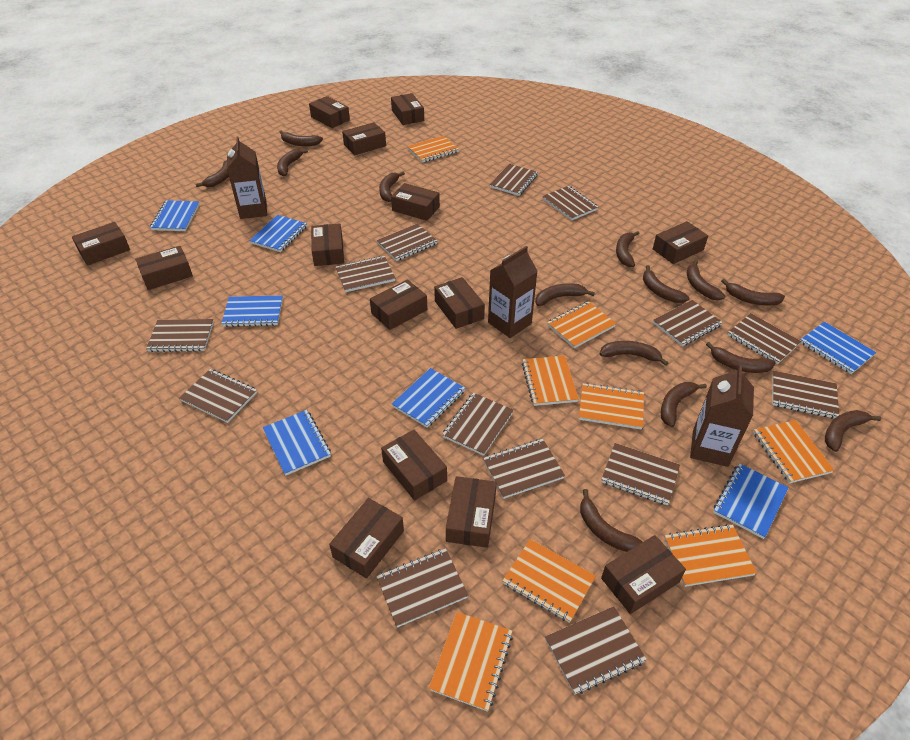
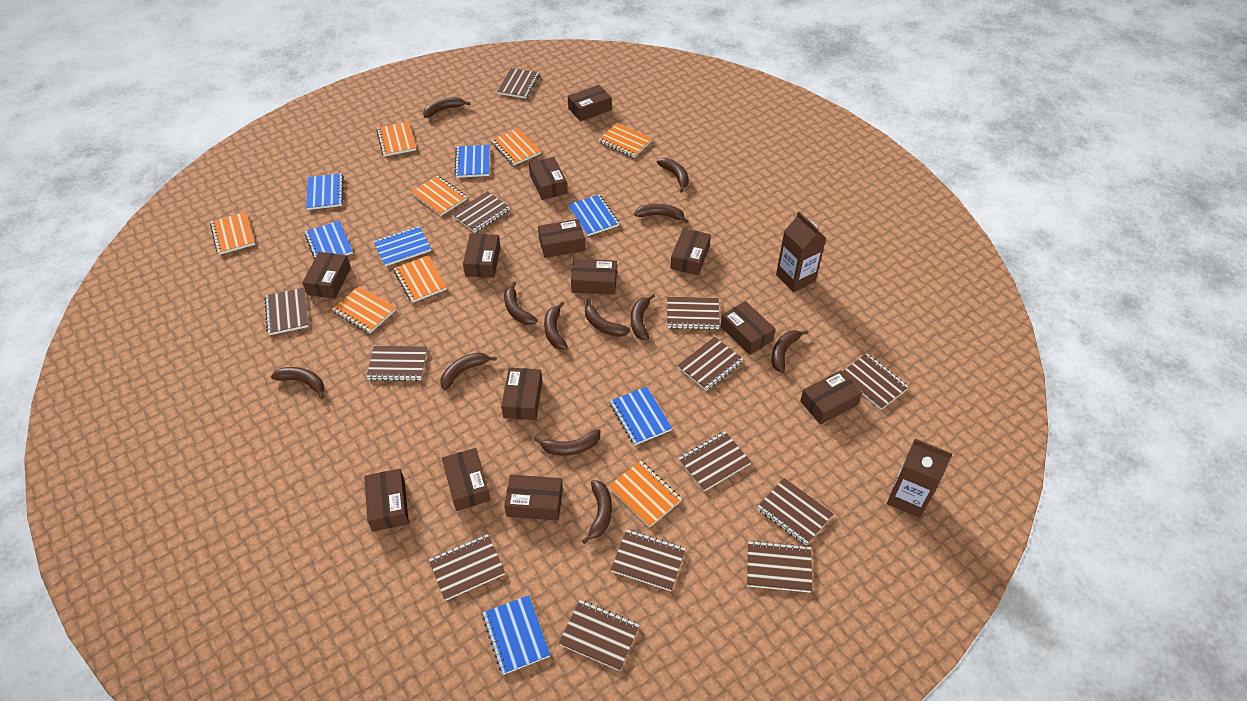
brown banana: [196,160,229,187] [277,149,308,176] [280,131,323,146] [379,172,405,202] [535,283,595,306] [580,489,643,552] [600,341,668,366] [616,231,639,267] [643,265,689,303] [661,382,707,427] [687,260,725,300] [706,342,776,373] [721,279,785,306] [825,410,881,452] = 14 -> [271,367,324,399] [423,97,470,118] [440,352,497,390] [504,282,538,325] [534,429,600,456] [544,302,568,349] [582,480,612,544] [585,298,630,337] [631,294,655,341] [634,204,689,223] [657,158,689,193] [772,330,809,373] = 12
brown box: [72,222,130,266] [135,246,193,290] [309,96,350,128] [311,223,344,266] [329,498,404,579] [342,122,386,155] [370,279,427,330] [381,430,447,501] [391,93,424,125] [391,183,440,221] [434,277,485,329] [446,476,497,548] [601,535,686,614] [653,221,708,264] = 14 -> [302,252,351,299] [364,469,409,532] [442,448,491,511] [463,234,500,278] [501,368,543,420] [504,475,563,520] [529,157,567,200] [538,219,585,258] [568,85,612,122] [571,259,617,295] [670,228,711,275] [720,301,775,355] [800,370,862,425] = 13
brown carton: [227,137,267,219] [488,246,538,338] [690,365,754,467] = 3 -> [776,212,826,292] [887,439,952,518] = 2
brown notebook: [146,319,214,352] [179,369,257,423] [336,256,395,292] [376,548,468,628] [377,224,437,261] [442,393,514,456] [483,439,565,499] [490,164,538,196] [543,186,598,220] [545,606,647,695] [601,443,680,505] [653,300,723,346] [728,313,801,364] [772,371,839,419] = 14 -> [265,288,309,335] [366,346,427,381] [429,534,505,601] [452,191,510,233] [497,68,539,99] [558,600,640,671] [611,529,686,591] [667,297,720,330] [677,337,744,391] [678,431,751,491] [747,540,812,593] [757,478,834,546] [843,353,909,410] = 13

